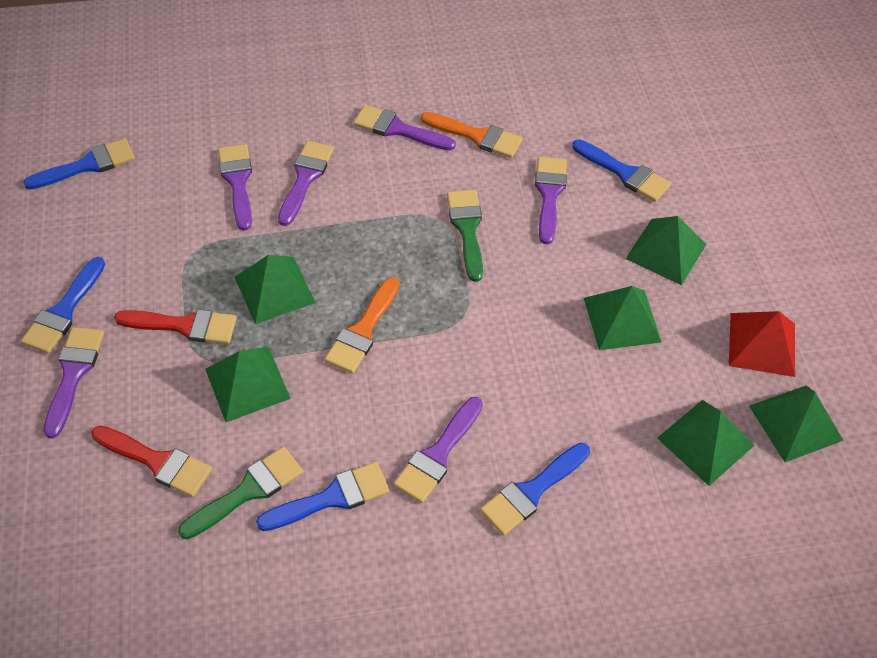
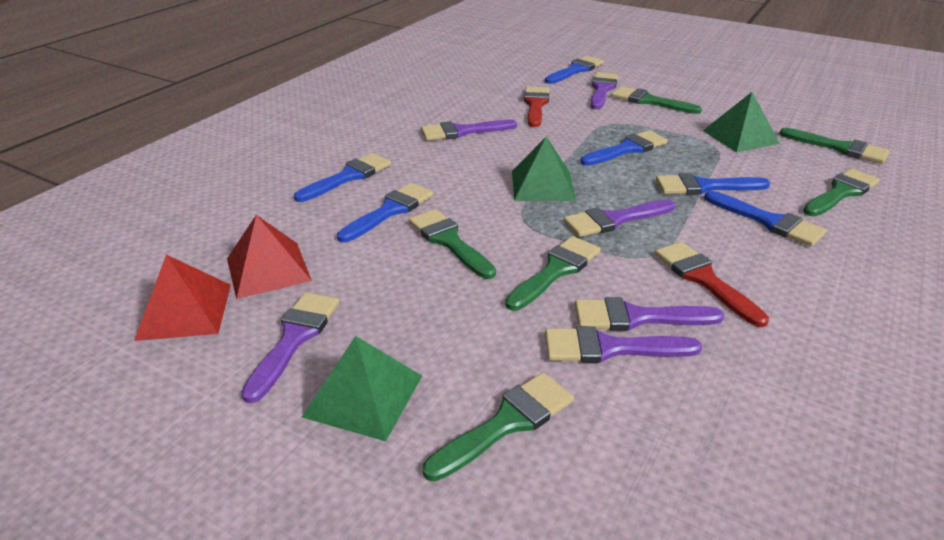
blue brush: [21,257,105,354] [23,138,135,190] [256,462,390,531] [480,443,590,536] [572,139,671,202] = 5 -> [294,153,391,202] [337,183,433,242] [545,56,604,84] [581,130,668,166] [656,173,770,195] [704,191,827,246] = 6
green brush: [178,446,303,539] [447,190,483,282] = 2 -> [409,209,496,279] [422,372,574,481] [505,236,601,311] [612,86,702,114] [779,128,890,164] [803,168,880,217] = 6
green pyramid: [205,347,291,422] [235,255,316,324] [584,286,662,350] [626,216,706,285] [657,400,755,486] [749,386,844,462] = 6 -> [302,336,422,441] [512,137,576,201] [703,92,780,153] = 3
orange brush: [325,277,399,374] [421,112,523,158] = 2 -> none = 0
red pyramid: [729,311,795,377] = 1 -> [134,255,231,341] [227,215,312,299] = 2

